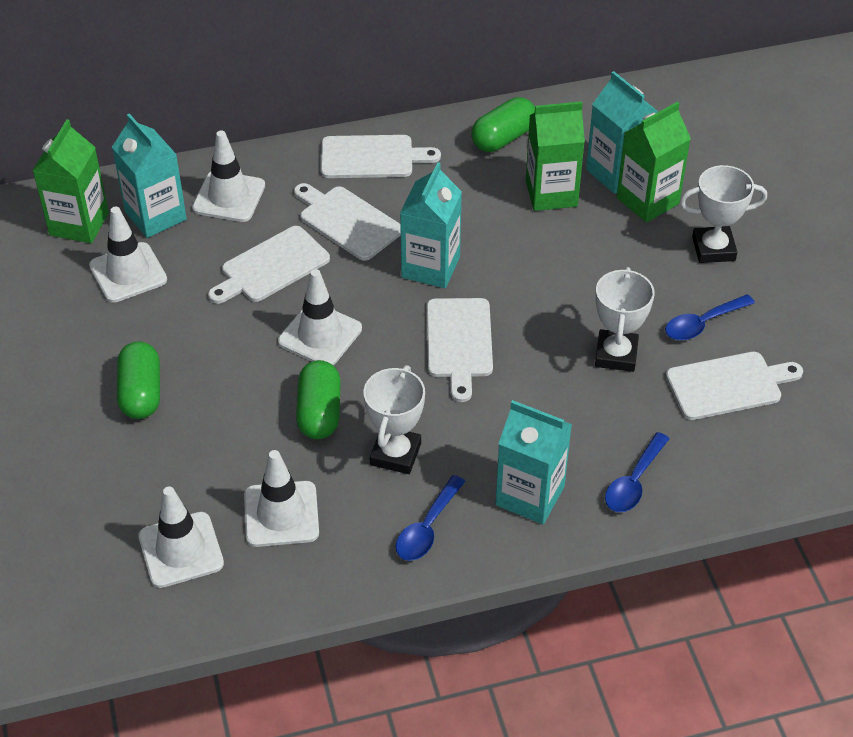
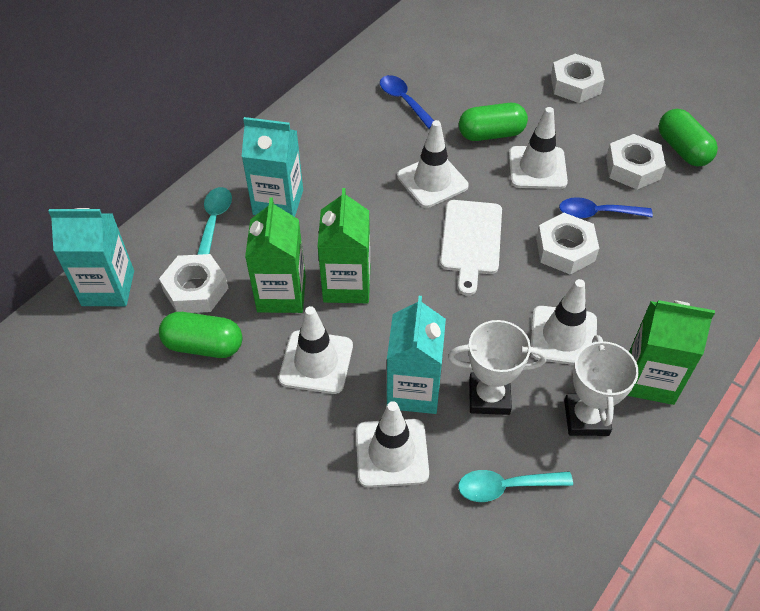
blue spoon: [396,475,466,561] [605,432,670,512] [665,294,755,340] = 3 -> [380,75,434,129] [559,197,653,219] = 2
turquoise carton: [112,113,187,238] [400,162,462,288] [496,400,572,524] [586,71,657,194] = 4 -> [48,208,134,306] [242,117,303,217] [387,296,446,414] = 3
turquoise spoon: none = 0 -> [197,187,232,255] [458,470,573,502] = 2
white cutting board: [208,226,330,304] [294,183,401,261] [321,135,441,178] [427,298,493,402] [666,352,803,420] = 5 -> [440,200,502,296] = 1
white nut: none = 0 -> [159,254,228,313] [536,213,599,275] [551,54,605,103] [606,134,666,189] = 4
white trophy: [363,365,425,474] [595,267,655,372] [679,165,767,263] = 3 -> [448,320,547,415] [564,335,639,436] = 2

